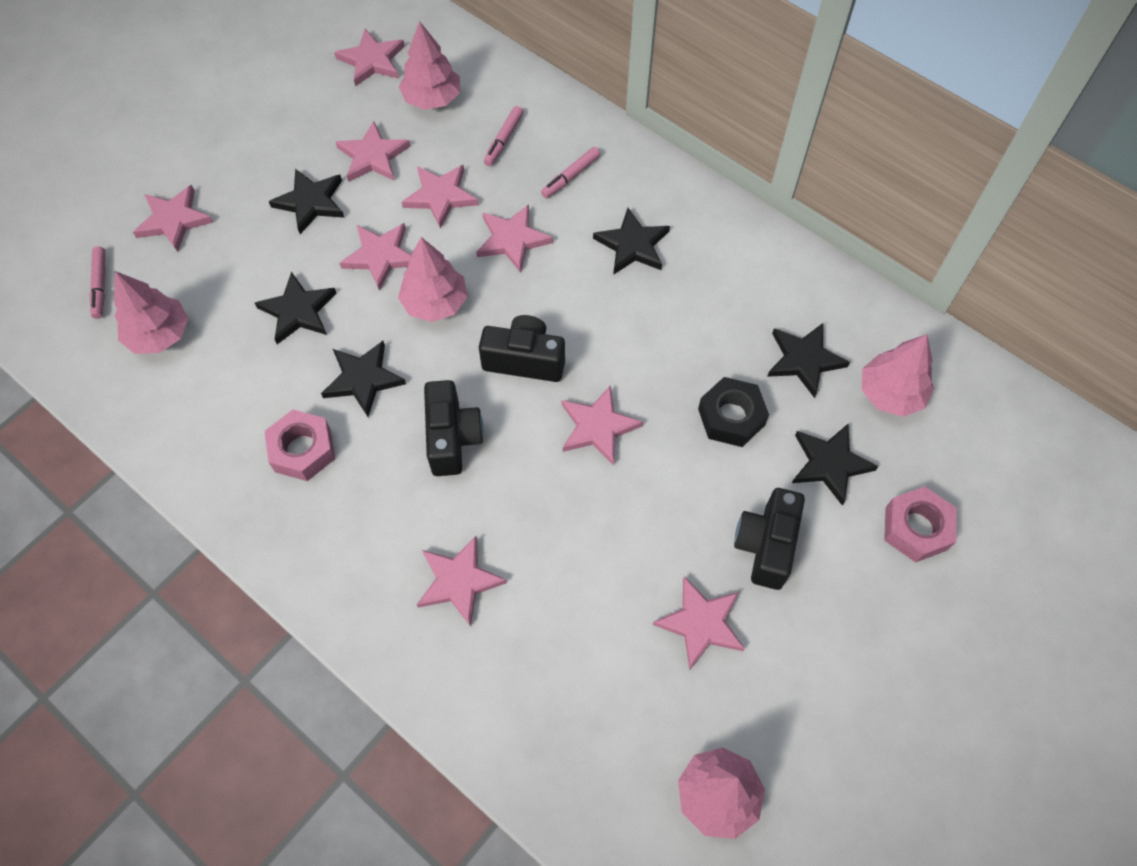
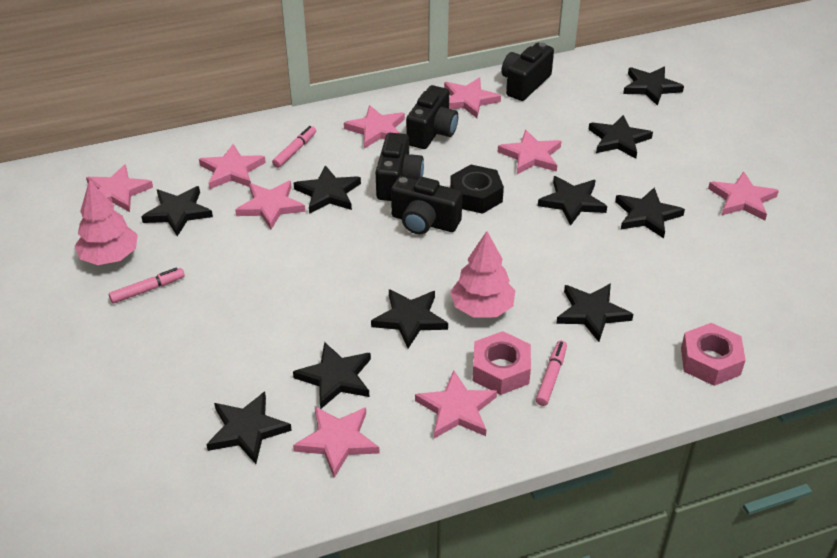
black camera: [424,380,484,476] [479,315,565,382] [734,488,805,590] = 3 -> [376,133,424,201] [391,176,462,234] [406,85,458,149] [502,43,554,101] = 4
black star: [255,272,336,344] [269,169,345,234] [321,341,406,417] [593,208,670,275] [767,323,850,398] [792,424,879,506] = 6 -> [141,186,213,236] [206,392,292,464] [293,165,361,214] [293,342,371,409] [371,289,448,349] [538,176,607,226] [556,283,633,342] [588,115,653,159] [615,187,685,238] [623,67,684,106] = 10
pink tree: [114,271,188,354] [398,237,468,322] [399,21,460,110] [678,747,765,839] [862,334,934,417] = 5 -> [75,180,138,265] [450,231,515,318] = 2

